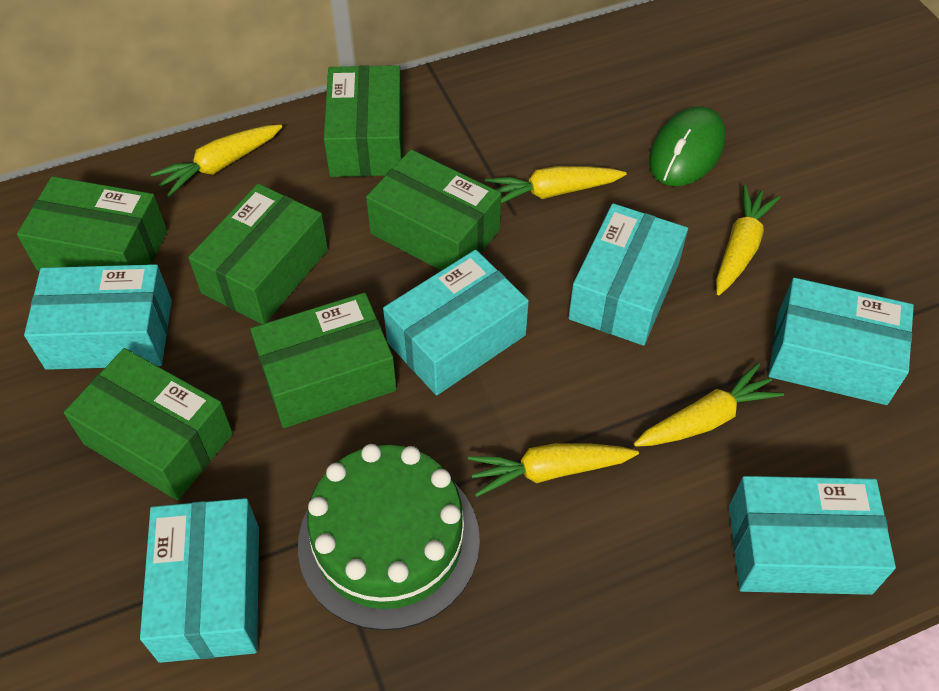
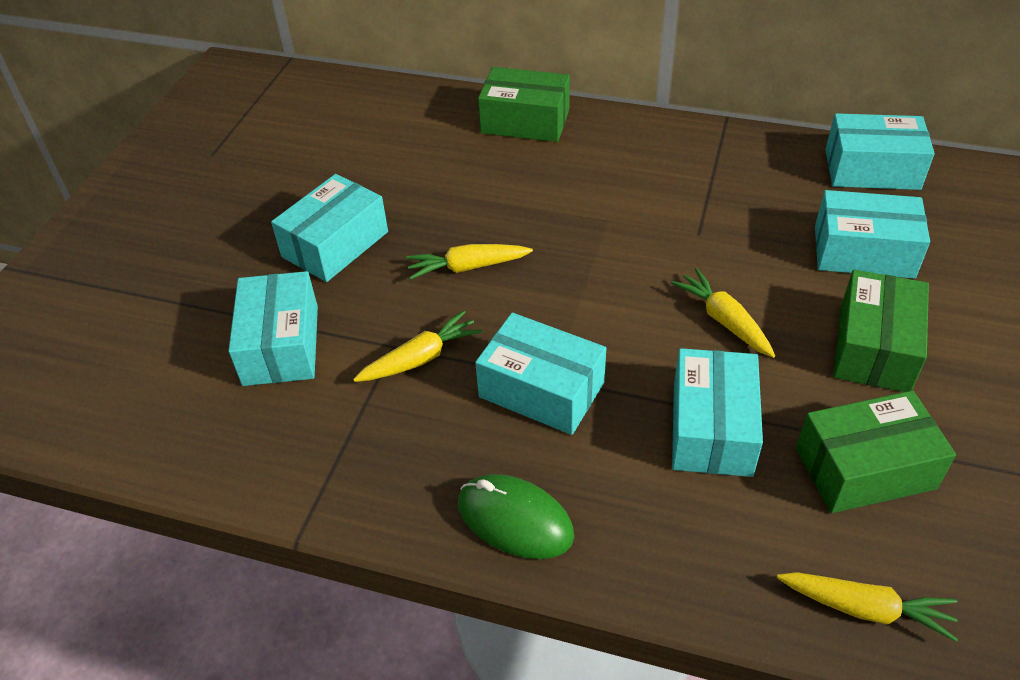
green box: [17,176,167,271] [64,348,233,500] [188,184,328,324] [250,293,397,428] [324,65,403,177] [366,149,501,271] = 6 -> [478,67,570,142] [796,391,956,513] [833,270,929,392] = 3
green cake: [298,444,480,630] = 1 -> none = 0
yellow carrot: [151,124,282,197] [468,443,639,497] [485,166,626,204] [634,363,784,447] [716,185,780,295] = 5 -> [353,311,483,382] [406,244,533,280] [671,268,775,358] [777,572,958,642] = 4

